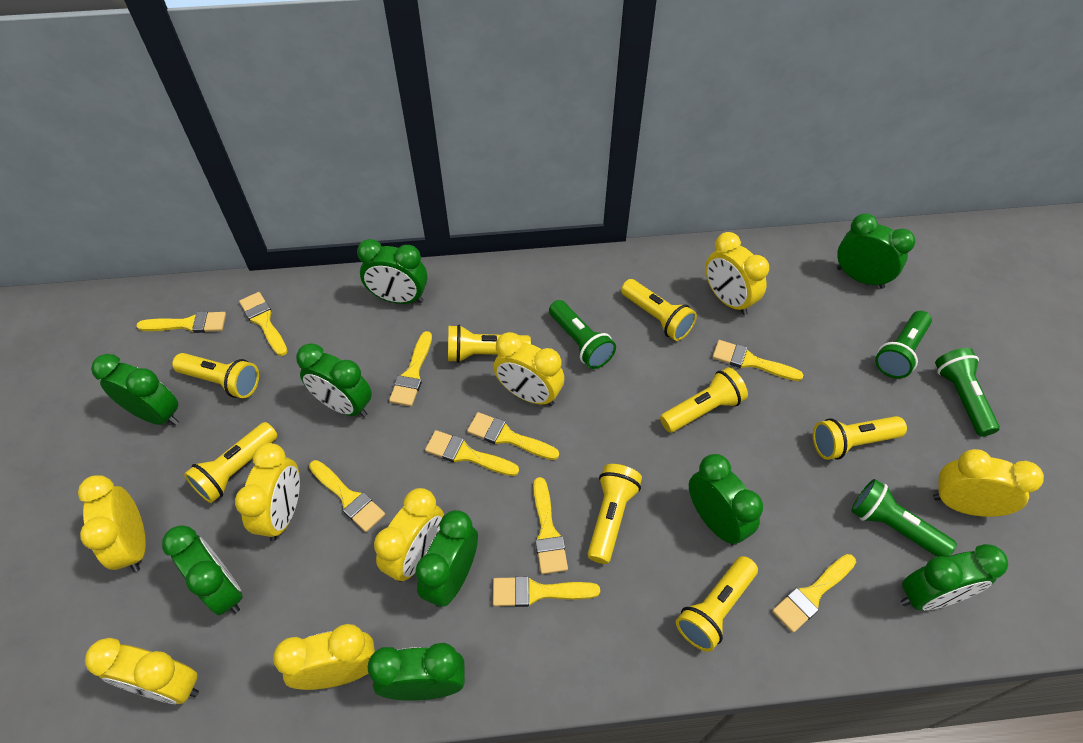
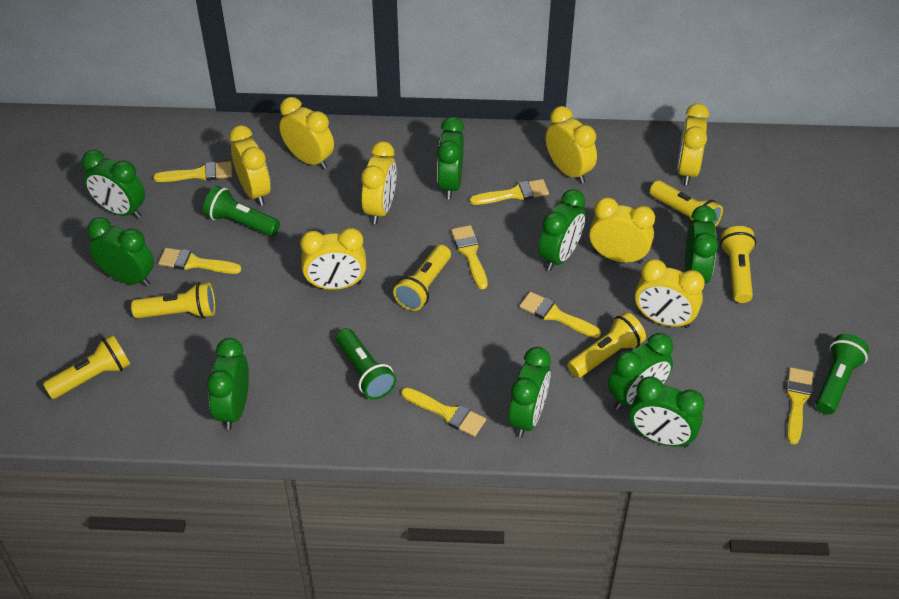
green flashlight: [549,300,616,369] [851,479,957,557] [875,311,932,379] [935,348,1000,436] = 4 -> [203,186,280,236] [336,328,396,400] [816,334,869,414] = 3
yellow brush: [136,311,226,333] [239,292,288,356] [309,460,385,532] [389,331,432,406] [425,430,519,476] [467,412,559,460] [493,576,600,607] [534,477,568,574] [712,340,803,381] [772,554,856,633] = 10 -> [153,161,232,182] [158,248,242,274] [401,388,486,437] [451,225,488,289] [470,179,549,205] [520,292,601,338] [786,367,813,444] = 7
yellow flashlight: [172,353,259,398] [184,422,278,503] [448,325,531,363] [587,464,642,564] [621,279,697,341] [660,367,748,433] [676,556,758,652] [813,416,907,460] = 8 -> [43,334,130,399] [131,282,215,319] [393,245,451,311] [567,312,646,378] [650,180,723,228] [720,226,756,303] = 6

